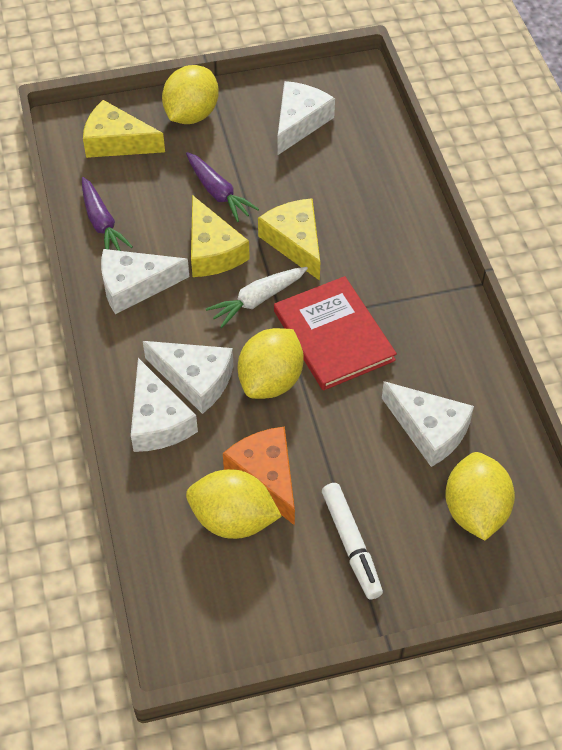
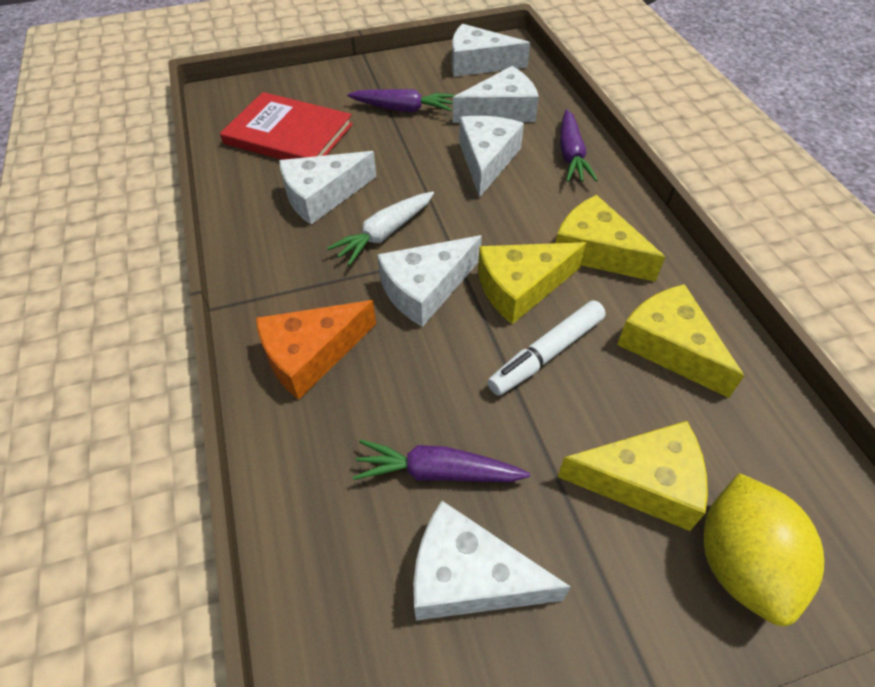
purple carrot: [82,177,133,251] [186,152,259,222] = 2 -> [347,89,455,112] [353,439,530,482] [560,109,598,182] = 3
white cheese: [101,249,189,314] [131,358,198,452] [143,341,234,414] [277,81,335,155] [382,381,474,467] = 5 -> [279,151,377,225] [377,235,482,327] [414,501,571,621] [452,24,530,77] [453,66,539,123] [459,116,524,198] = 6
yellow cheese: [83,100,165,158] [191,195,250,277] [258,198,320,281] = 3 -> [478,242,587,324] [555,195,665,282] [558,421,708,531] [617,284,744,398] = 4
yellow lemon: [162,65,219,124] [186,469,282,539] [238,328,304,399] [445,452,515,541] = 4 -> [704,473,824,626] = 1

